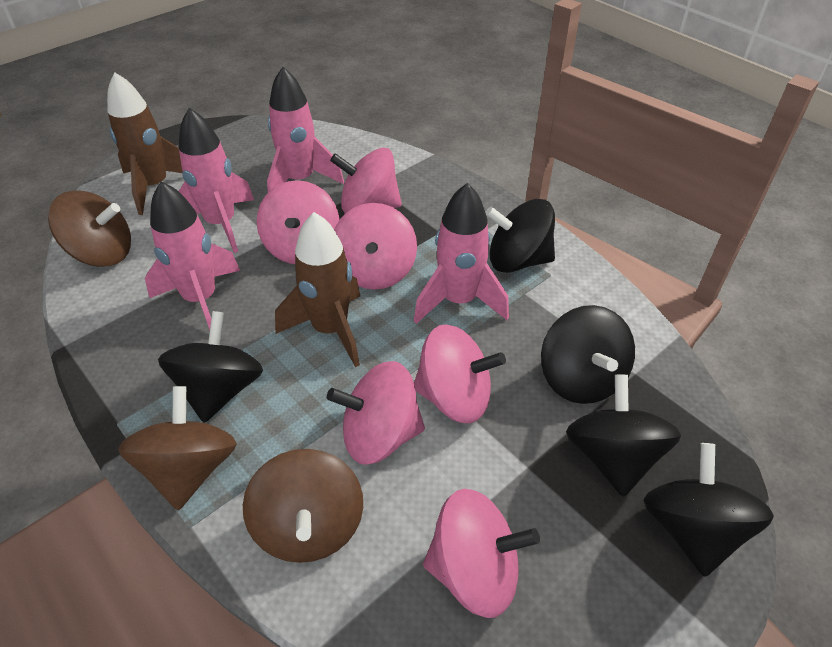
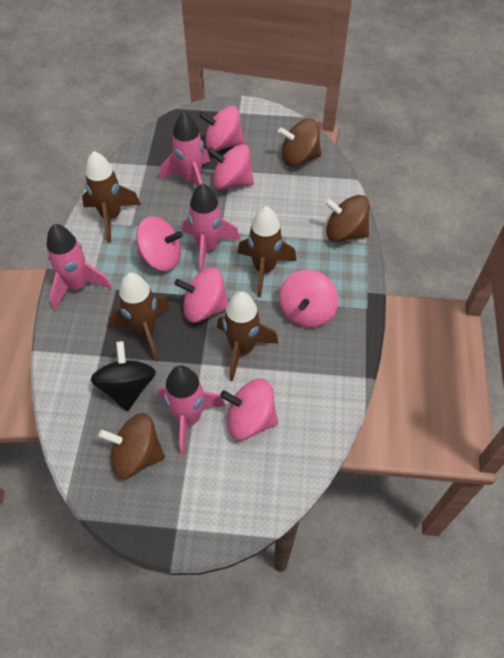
black spinning top: [158,311,263,423] [485,199,555,273] [541,305,635,404] [566,375,681,497] [644,443,774,577] = 5 -> [91,341,156,411] = 1
brown rocket: [107,72,182,215] [275,212,360,367] = 2 -> [82,151,141,243] [109,273,170,361] [217,292,278,381] [238,206,297,298] = 4

